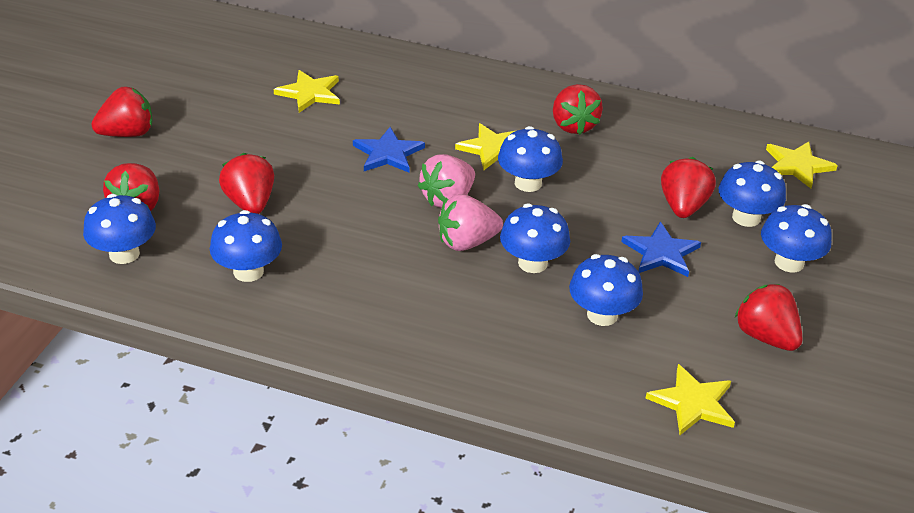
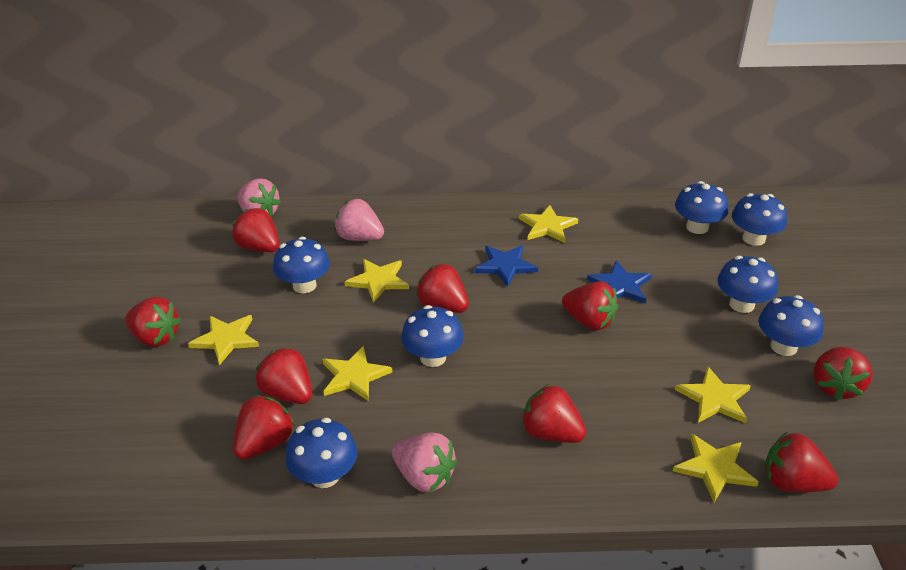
pink strawberry: [418,154,475,208] [438,194,503,251] = 2 -> [237,178,281,217] [334,199,384,241] [392,433,457,492] = 3
red strawberry: [91,86,152,137] [103,163,159,211] [219,153,274,214] [553,84,603,135] [661,157,716,218] [735,284,803,351] = 6 -> [125,297,181,347] [232,208,279,252] [233,395,295,460] [256,347,312,404] [416,264,469,313] [521,384,586,443] [562,281,618,331] [765,432,838,492] [813,347,873,400] = 9
yellow star: [274,70,340,113] [455,123,517,170] [646,364,735,435] [766,141,838,188] = 4 -> [188,315,259,365] [322,346,393,401] [345,259,409,303] [519,205,578,243] [673,433,759,502] [675,367,751,423] = 6

